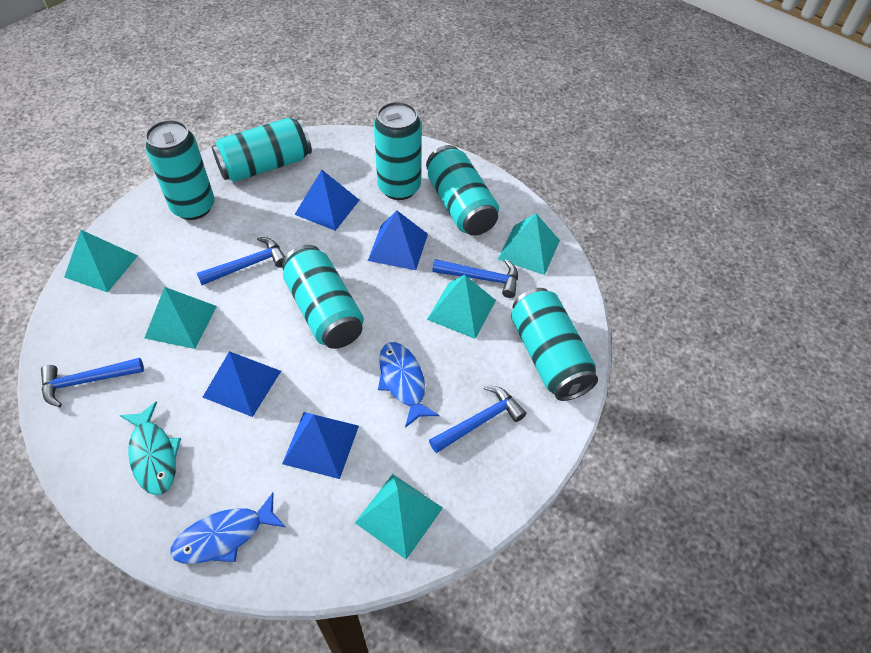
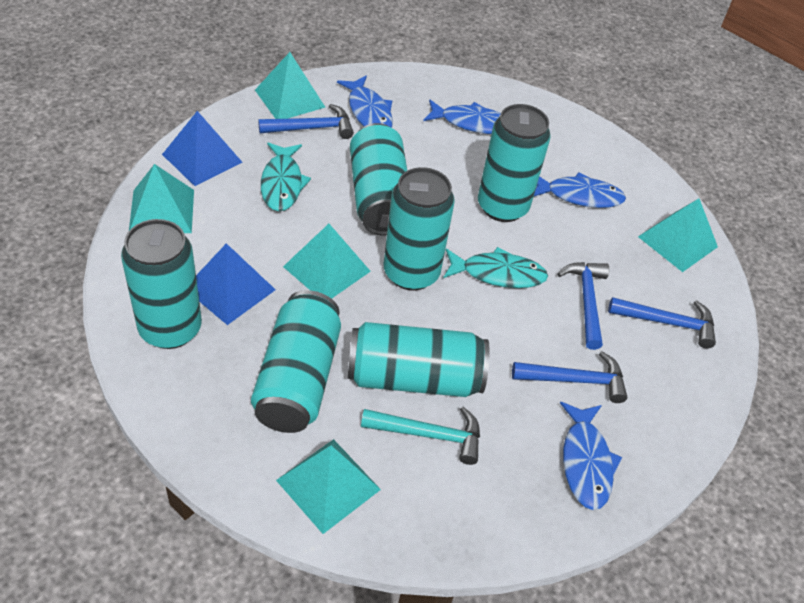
blue fish: [170,493,286,564] [378,342,439,428] = 2 -> [337,75,393,128] [423,99,501,134] [534,172,626,208] [560,402,622,510] = 4
blue pyramid: [203,351,281,417] [282,412,359,479] [294,170,359,231] [368,211,428,270] = 4 -> [162,111,242,186] [196,243,276,325] = 2
turquoise fish: [120,402,181,495] = 1 -> [261,142,311,211] [443,247,548,288] = 2
turquoise hammer: none = 0 -> [361,407,480,465] = 1

